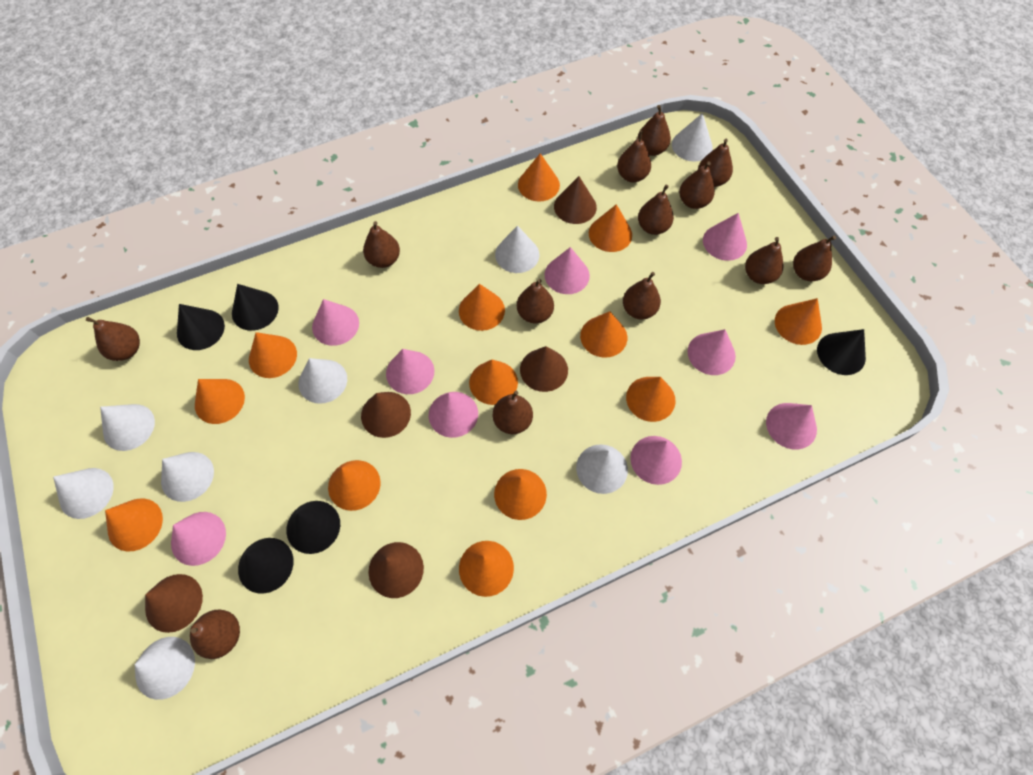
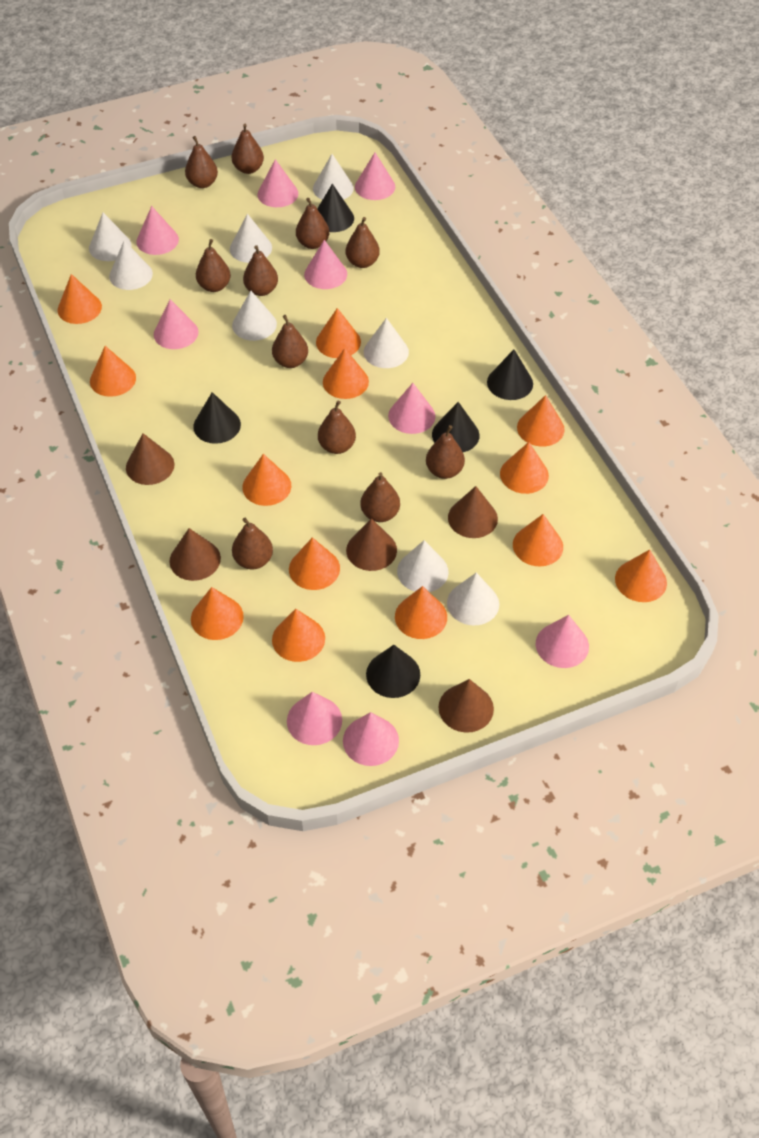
brown pear: [86,317,140,361] [190,610,240,659] [363,221,400,268] [493,391,533,434] [517,279,554,324] [617,130,651,182] [623,272,661,319] [637,105,671,156] [638,185,674,235] [679,161,715,209] [698,139,733,187] [745,237,783,284] [793,235,836,281] = 13 -> [185,136,218,188] [196,239,231,292] [232,124,264,174] [232,518,273,569] [243,245,278,296] [272,315,308,368] [296,198,329,249] [318,400,356,454] [346,217,380,268] [360,472,400,522] [426,425,465,479] = 11

